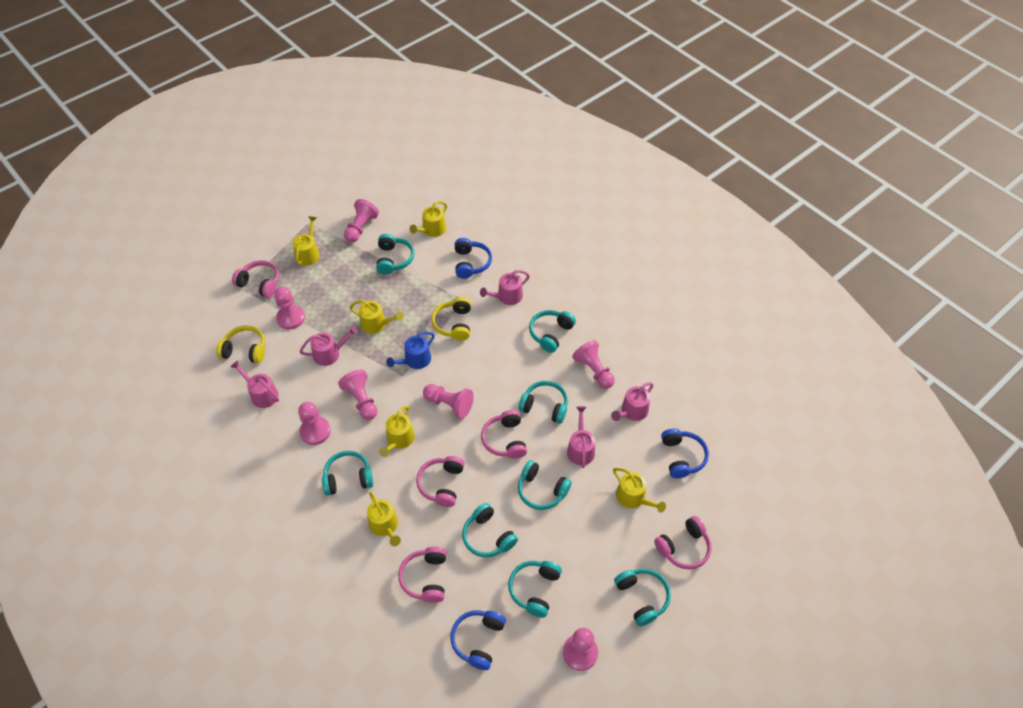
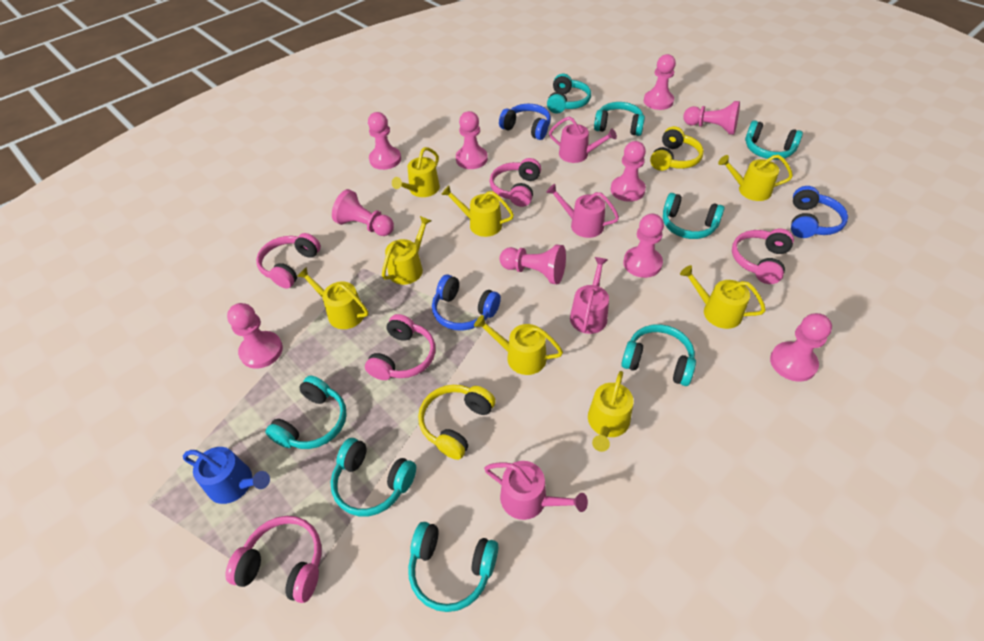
pink pawn: [274,287,305,330] [298,402,331,445] [338,370,377,420] [344,199,379,243] [423,384,474,418] [563,628,598,671] [572,340,615,389] = 7 -> [227,303,283,369] [332,189,394,236] [368,112,401,170] [456,111,488,169] [499,245,566,284] [611,141,646,202] [623,214,664,278] [644,54,676,110] [683,101,740,135] [770,313,832,382] = 10
pink watering can: [230,360,279,408] [299,326,358,366] [480,270,530,305] [567,406,595,468] [611,382,654,421] = 5 -> [484,461,588,520] [546,184,619,238] [549,117,617,163] [570,257,609,334] = 4
yellow watering can: [293,216,320,266] [349,300,403,334] [367,492,401,546] [379,406,415,457] [410,201,447,237] [613,468,666,513] = 6 -> [297,267,368,329] [382,216,431,285] [392,147,440,197] [441,186,514,237] [474,315,563,375] [588,371,634,452] [680,265,766,329] [718,155,793,201] = 8

